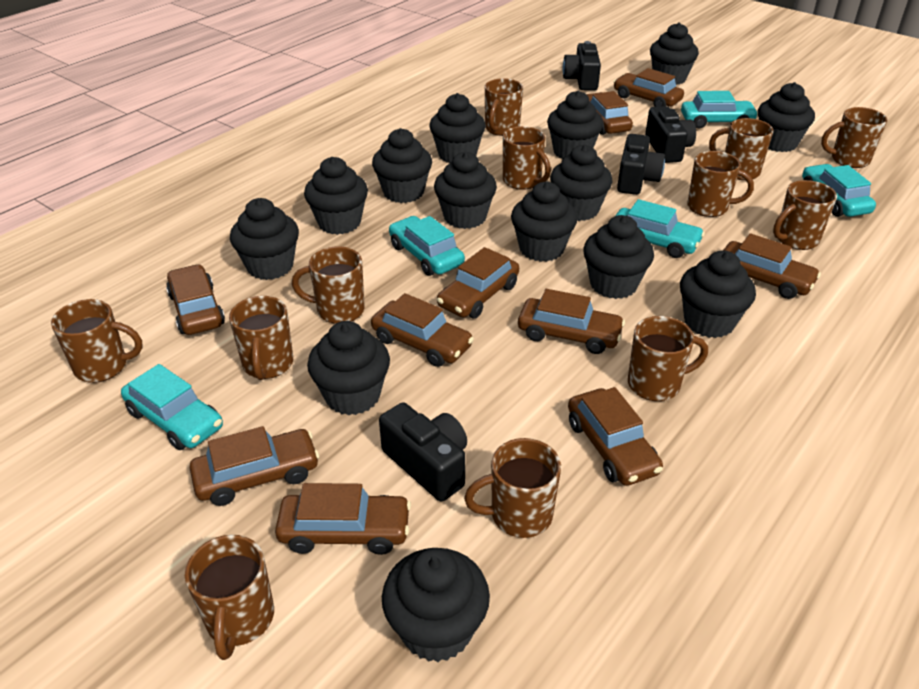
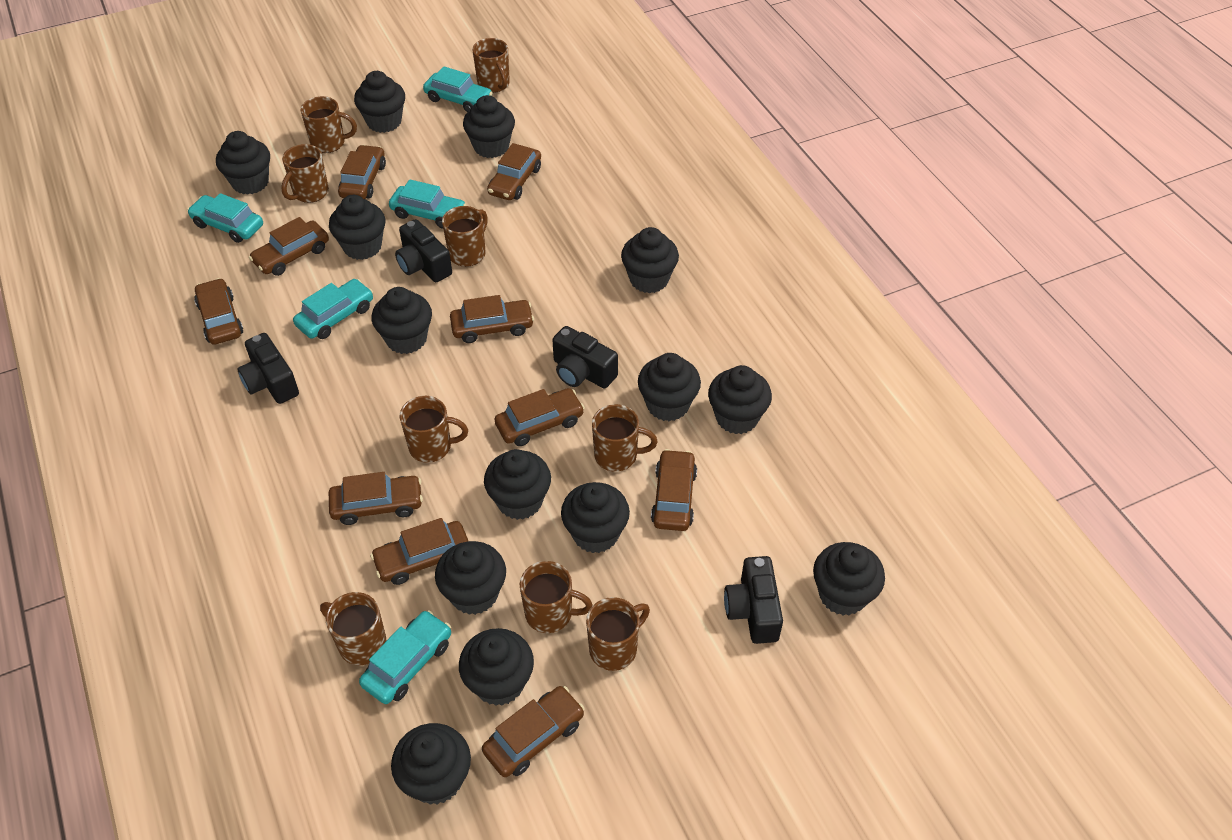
brown mug: [51,299,143,383] [185,535,274,660] [229,296,293,380] [292,246,365,324] [464,438,561,538] [485,78,523,136] [503,126,551,190] [628,316,708,401] [687,151,754,217] [709,118,774,180] [773,180,837,250] [821,107,888,168] = 12 -> [281,144,329,203] [300,96,357,153] [320,592,387,665] [400,396,468,463] [442,206,488,267] [472,38,510,93] [519,561,593,633] [586,597,650,671] [592,404,658,472] = 9

